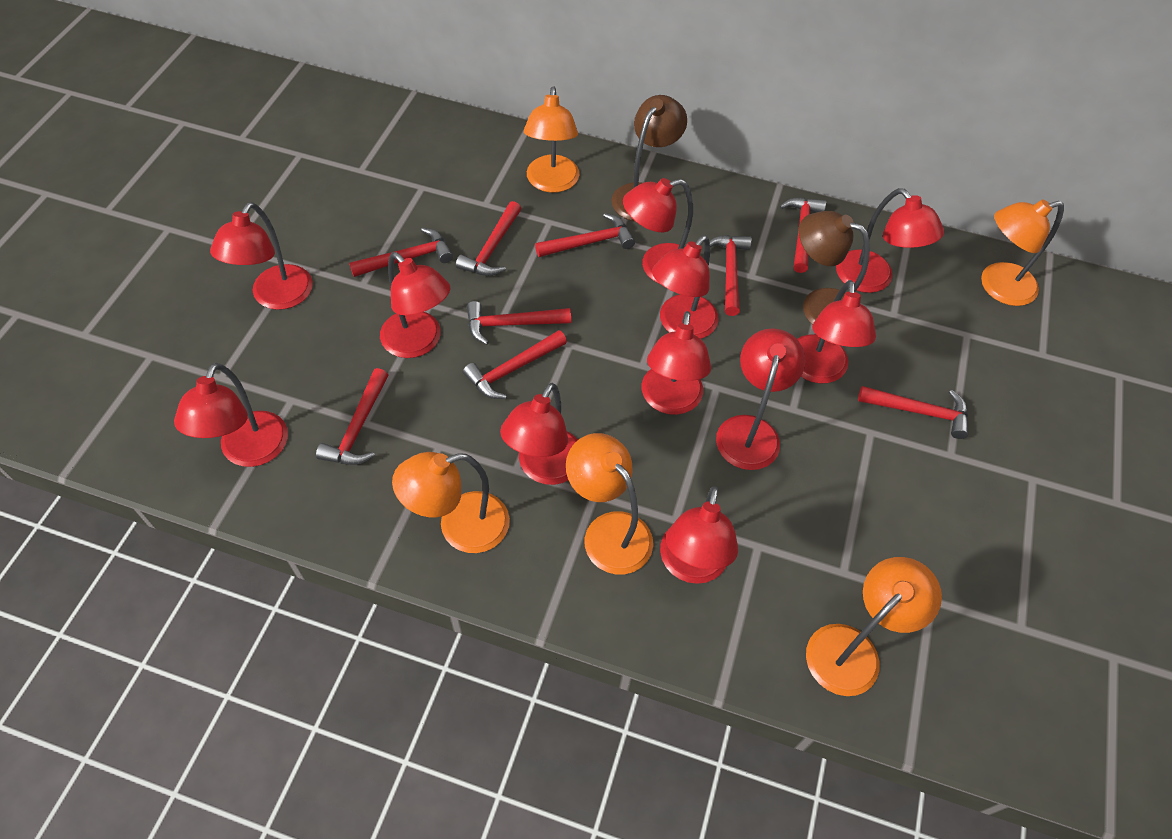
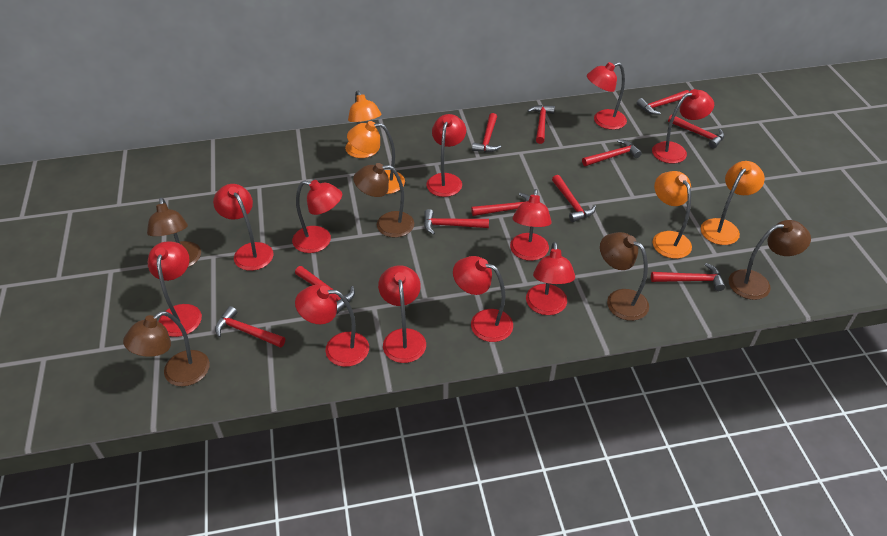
brown lamp: [611,95,687,221] [799,211,870,325] = 2 -> [123,311,210,387] [147,197,201,267] [353,163,414,238] [600,232,649,321] [729,220,811,300] = 5
orange lamp: [392,452,510,553] [524,86,579,193] [566,433,653,574] [806,557,942,696] [981,199,1064,306] = 5 -> [345,91,382,158] [347,121,405,194] [653,171,692,259] [701,161,765,245] = 4
red hammer: [316,368,388,465] [349,228,453,277] [456,201,521,276] [463,330,567,399] [467,301,571,345] [535,213,635,257] [704,235,752,316] [779,198,826,273] [858,386,969,439] = 9 -> [215,306,285,348] [295,266,355,314] [424,209,489,235] [471,193,530,216] [472,113,501,152] [527,105,555,144] [552,175,596,222] [582,140,642,166] [637,90,689,115] [651,263,725,291] [668,115,725,148] = 11

